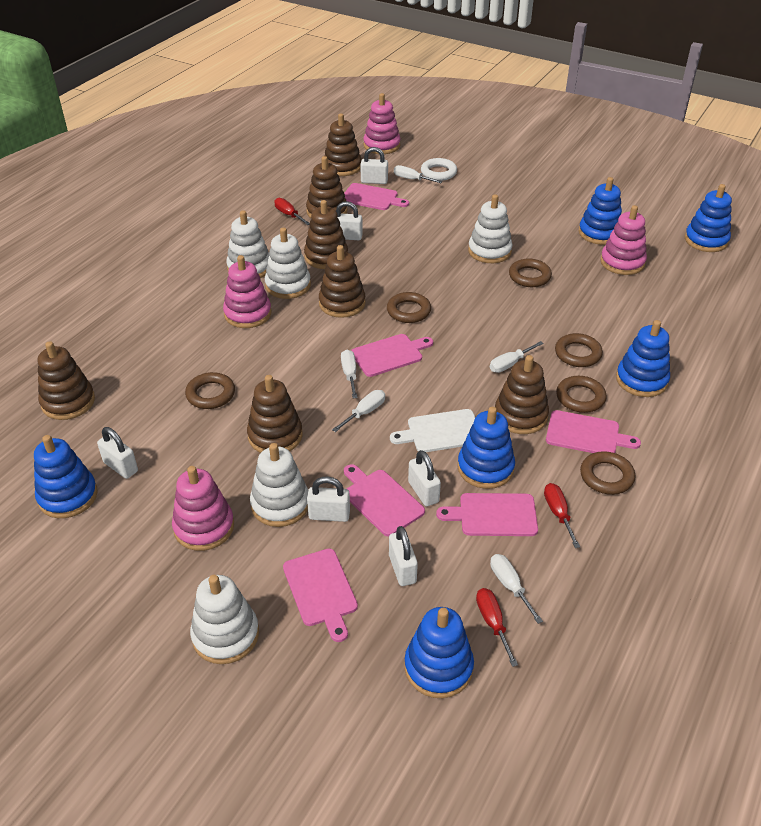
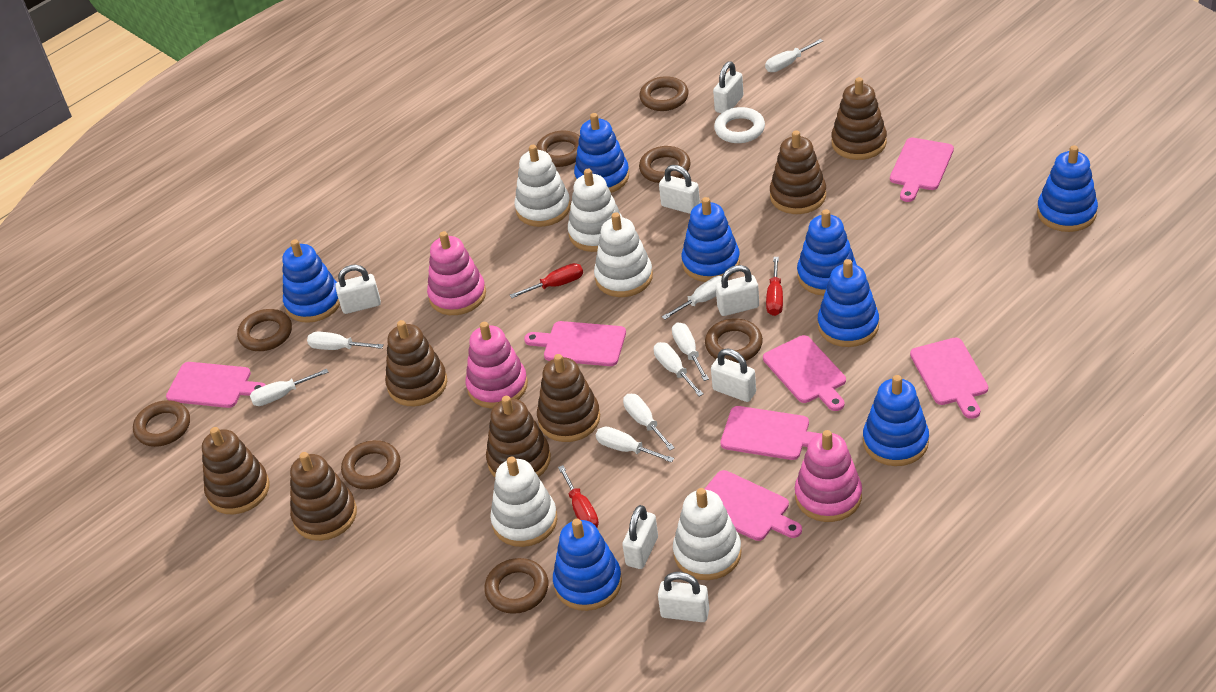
blue stacking toy: [34,435,98,518] [404,607,474,698] [457,407,515,489] [579,177,622,245] [616,320,670,397] [685,184,732,252] = 6 -> [283,239,340,323] [553,519,622,611] [574,113,629,193] [681,197,740,282] [797,209,857,296] [818,259,879,347] [863,375,929,466] [1037,145,1098,232] = 8
brown ring: [185,372,235,409] [387,292,431,323] [509,258,552,287] [555,333,603,367] [556,376,607,413] [580,451,635,495] = 6 -> [133,400,190,447] [237,309,292,351] [341,440,400,489] [484,558,548,614] [536,130,580,167] [639,76,689,111] [639,146,691,183] [705,319,763,363] = 8
pink cutting board: [283,548,358,642] [344,183,409,210] [344,464,425,536] [351,334,433,377] [436,493,538,536] [546,410,641,453] = 6 -> [166,362,266,408] [524,321,626,366] [705,470,802,541] [721,406,821,460] [763,335,846,411] [890,138,954,202] [910,337,988,419] = 7
pink stacking toy: [172,466,234,551] [223,255,271,328] [363,93,401,154] [600,205,647,275] = 4 -> [427,231,486,315] [466,322,528,409] [795,430,862,522] = 3
white cutting board: [390,409,475,452] = 1 -> none = 0
white padlock: [97,427,138,479] [307,476,350,522] [336,201,363,240] [361,147,388,184] [389,526,418,586] [408,450,441,507] = 6 -> [335,265,381,314] [622,505,658,569] [658,572,709,622] [659,165,700,214] [711,349,756,402] [713,61,743,113] [716,265,759,316] = 7
white screwdriver: [332,390,385,432] [341,350,357,399] [394,165,443,183] [490,341,544,373] [490,554,543,624] = 5 -> [250,369,328,406] [307,332,384,350] [596,427,674,463] [623,394,675,450] [654,342,703,396] [662,276,722,320] [672,323,709,381] [765,39,823,72] = 8

